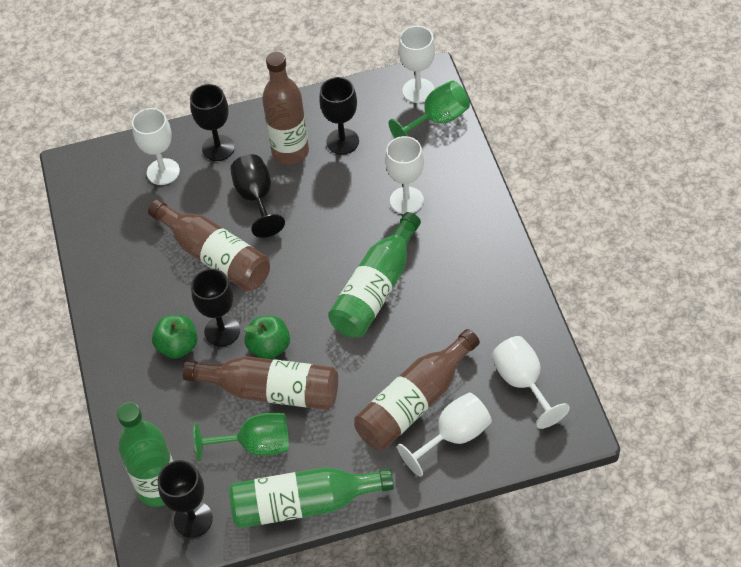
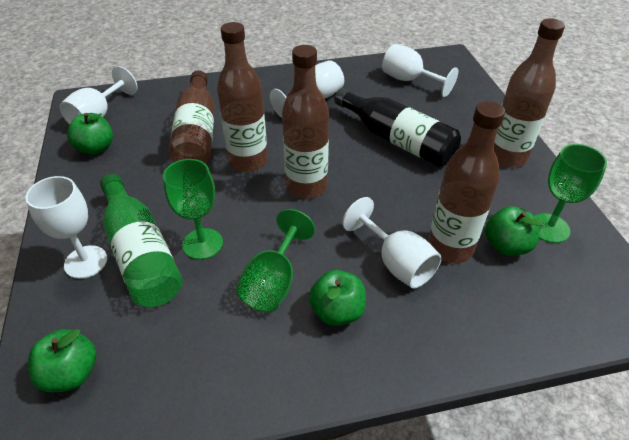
black bottle: none = 0 -> [334,88,461,167] = 1
black goblet: [158,460,213,538] [190,84,235,161] [191,269,240,347] [230,154,285,238] [319,77,359,155] = 5 -> none = 0
brown bottle: [148,199,270,291] [183,356,338,410] [262,52,309,165] [354,329,480,450] = 4 -> [169,70,215,164] [217,22,268,172] [282,45,329,199] [428,101,505,263] [494,18,565,168] = 5
green apple: [152,315,198,359] [244,316,290,359] = 2 -> [28,329,96,392] [67,113,113,155] [309,270,366,326] [485,206,543,256] = 4
green bottle: [117,402,173,507] [229,467,394,528] [328,212,421,338] = 3 -> [100,174,183,307] = 1
green goblet: [193,413,289,461] [389,80,470,138] = 2 -> [163,159,223,260] [236,209,315,312] [534,144,607,243] = 3

